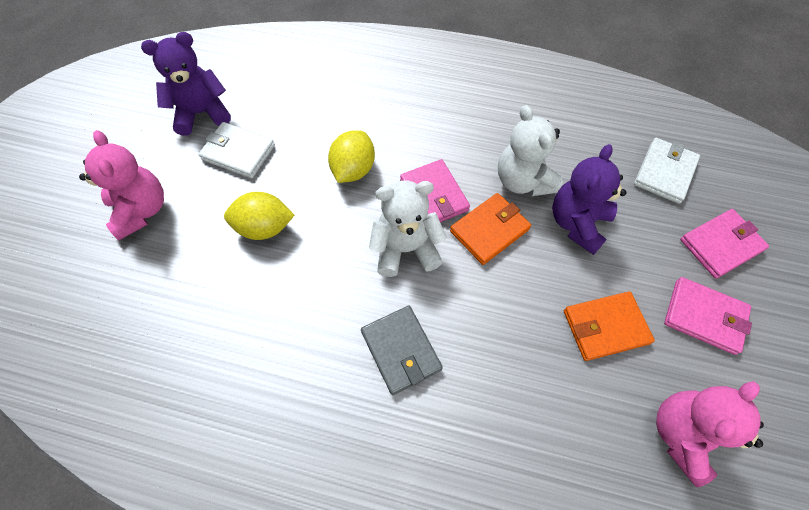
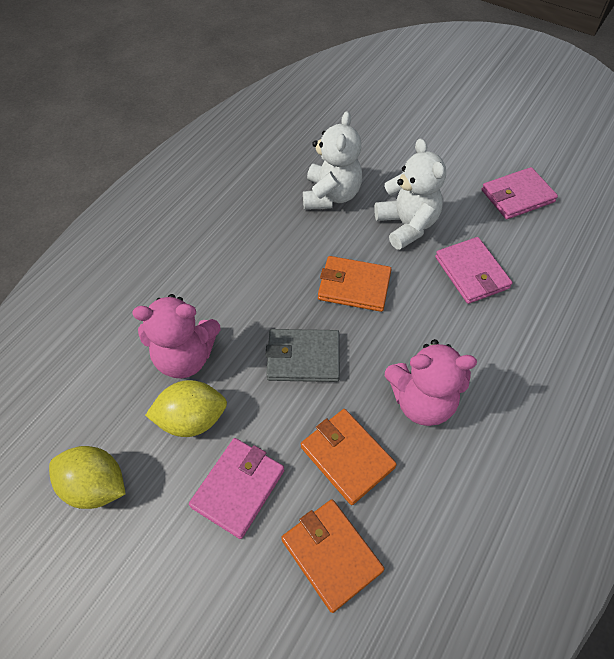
orange wallet: [450,193,531,265] [564,291,655,361] = 2 -> [281,499,384,613] [301,409,397,505] [318,256,392,312] = 3
purple teddy bear: [141,32,231,136] [552,144,627,255] = 2 -> none = 0
white wallet: [198,122,275,178] [634,138,700,204] = 2 -> none = 0

